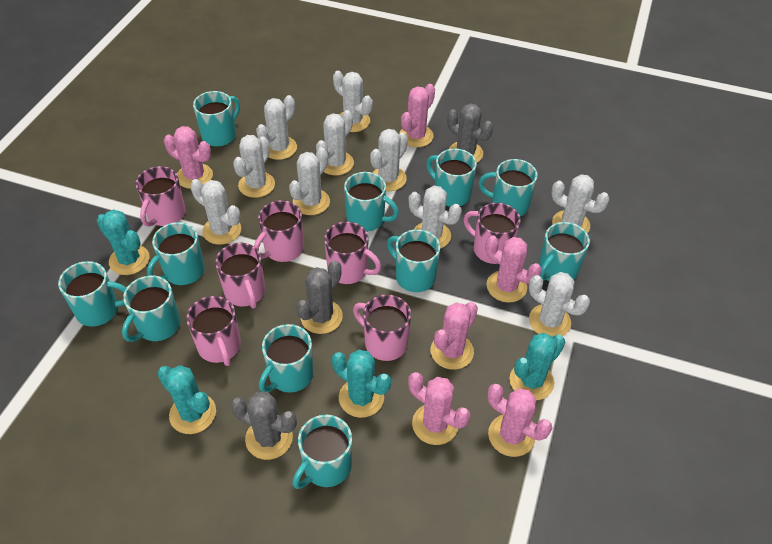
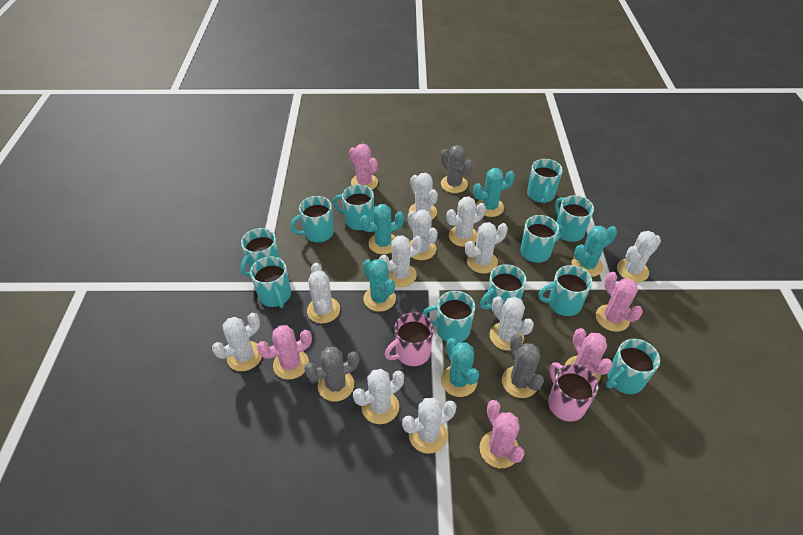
pink cactus: [164,126,213,189] [399,84,435,147] [408,372,470,445] [431,302,478,370] [485,235,542,303] [487,384,552,457] = 6 -> [257,325,312,380] [349,144,378,190] [480,400,525,468] [565,328,613,382] [596,272,643,332] = 5
pink mug: [136,166,186,227] [186,296,241,366] [215,243,265,308] [254,200,304,262] [324,222,381,284] [353,294,411,361] [464,203,521,264] = 7 -> [385,312,434,366] [548,363,599,422] = 2
turquoise cactus: [97,209,150,275] [157,366,216,434] [332,350,391,418] [509,333,565,400] = 4 -> [360,204,404,254] [363,259,396,312] [441,338,479,397] [473,168,515,217] [572,226,617,277] = 5
white cactus: [190,179,241,245] [233,135,275,198] [256,95,297,160] [289,147,330,215] [316,110,354,176] [333,71,373,132] [370,129,408,191] [409,186,462,249] [529,272,590,337] [551,174,609,233] = 10 -> [212,313,262,371] [307,263,340,324] [353,369,404,424] [379,235,423,287] [402,398,457,454] [408,209,438,260] [409,173,438,219] [446,197,486,247] [465,222,508,274] [490,296,534,351] [617,231,661,282] = 11

